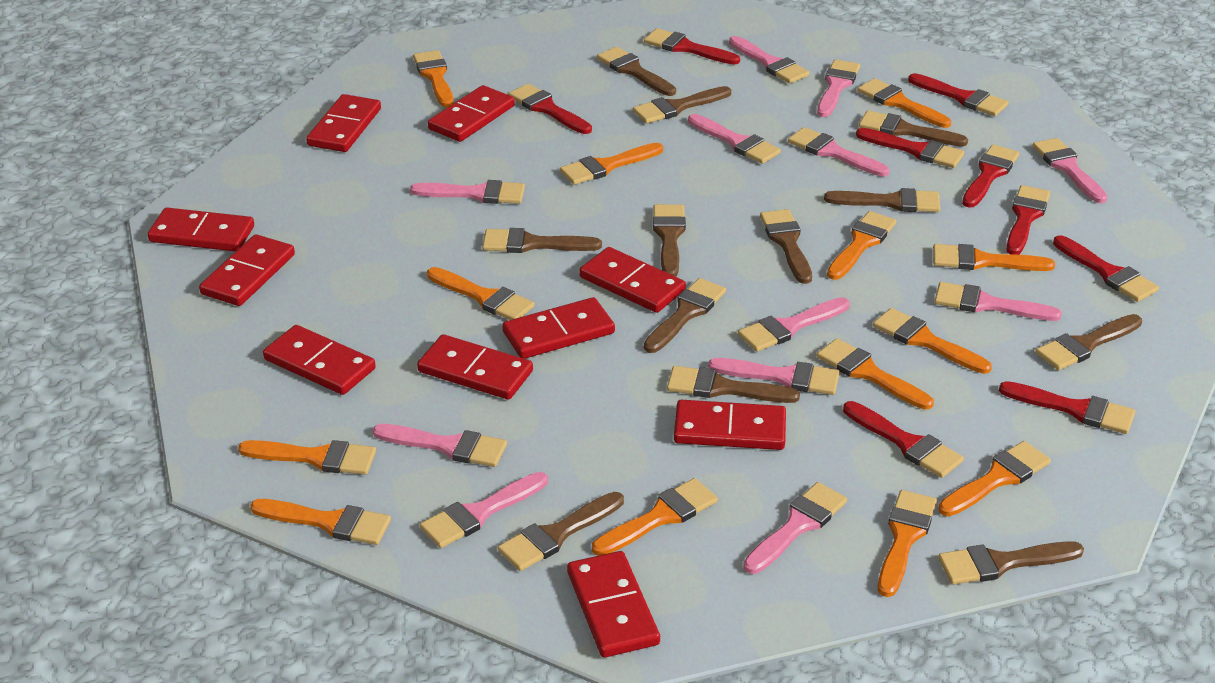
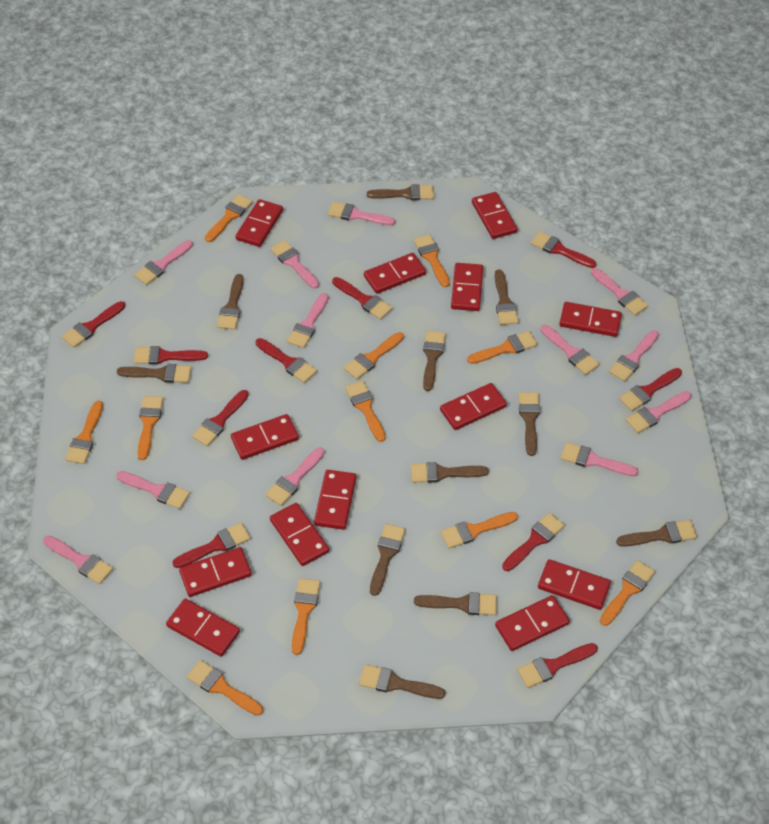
brown brush: [482,228,602,253] [498,492,624,571] [597,47,676,96] [633,86,731,124] [644,278,726,353] [653,204,686,277] [667,366,800,403] [760,209,812,284] [824,188,940,212] [859,110,968,147] [938,541,1084,585] [1036,314,1142,370] = 12 -> [117,364,191,383] [217,274,244,330] [359,664,446,699] [367,184,434,200] [370,524,405,596] [411,462,489,483] [414,592,497,615] [423,331,446,391] [495,270,519,325] [519,392,540,456] [616,520,697,547] = 11
orange brush: [238,440,376,475] [250,499,391,545] [413,50,454,107] [427,267,535,320] [560,143,663,185] [592,478,718,556] [817,338,934,410] [827,211,896,280] [857,78,951,128] [873,308,992,374] [878,490,937,597] [933,244,1055,271] [938,441,1051,516] = 13 -> [65,401,103,464] [138,396,163,460] [187,660,263,716] [205,194,253,242] [292,578,320,655] [344,332,404,379] [345,381,386,442] [414,234,450,288] [441,512,518,549] [467,331,538,364] [600,560,655,626] = 11
red brush: [508,84,592,134] [644,28,740,65] [843,401,964,478] [856,128,965,168] [908,73,1009,116] [962,144,1019,208] [999,381,1135,434] [1006,185,1050,255] [1053,235,1159,302] = 9 -> [62,301,125,348] [134,346,208,364] [172,523,251,568] [192,390,249,446] [256,338,317,383] [332,277,392,320] [502,513,565,571] [517,643,598,688] [531,231,596,268] [619,368,682,411] = 10
red domino: [148,208,254,252] [199,234,295,306] [263,325,376,395] [306,94,381,152] [417,334,533,400] [428,85,515,142] [502,297,615,359] [567,551,660,658] [580,247,686,313] [674,400,786,450] = 10 -> [166,599,240,657] [179,547,252,597] [231,414,299,460] [235,199,283,247] [270,503,329,566] [314,470,356,530] [364,253,426,294] [440,383,507,430] [451,263,483,311] [472,192,517,239] [495,595,570,651] [538,559,611,610] [559,302,622,337] = 13

